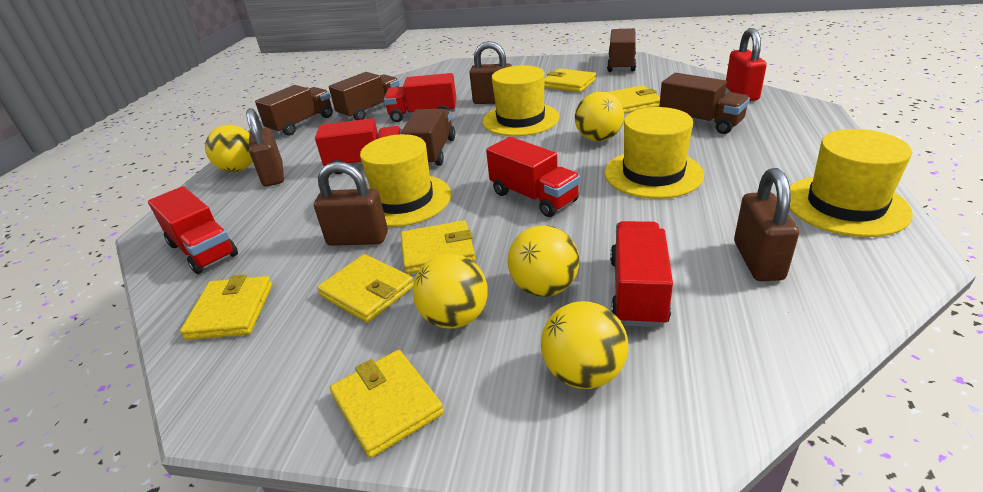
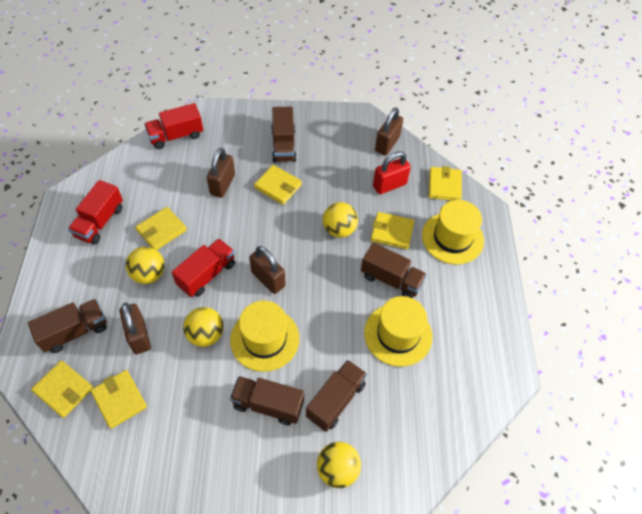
red truck: [148,186,238,274] [315,118,402,174] [384,73,456,122] [486,137,580,217] [610,221,673,327] = 5 -> [68,180,123,244] [144,103,203,149] [172,239,235,297] = 3
yellow ball: [205,125,253,172] [413,254,488,329] [507,225,579,297] [541,301,628,389] [575,92,624,141] = 5 -> [126,247,164,284] [183,307,223,347] [317,442,361,488] [323,202,358,238] = 4
yellow hat: [360,134,451,227] [482,65,560,136] [604,107,704,199] [790,129,913,237] = 4 -> [230,301,300,372] [364,296,433,367] [422,200,484,265] = 3

